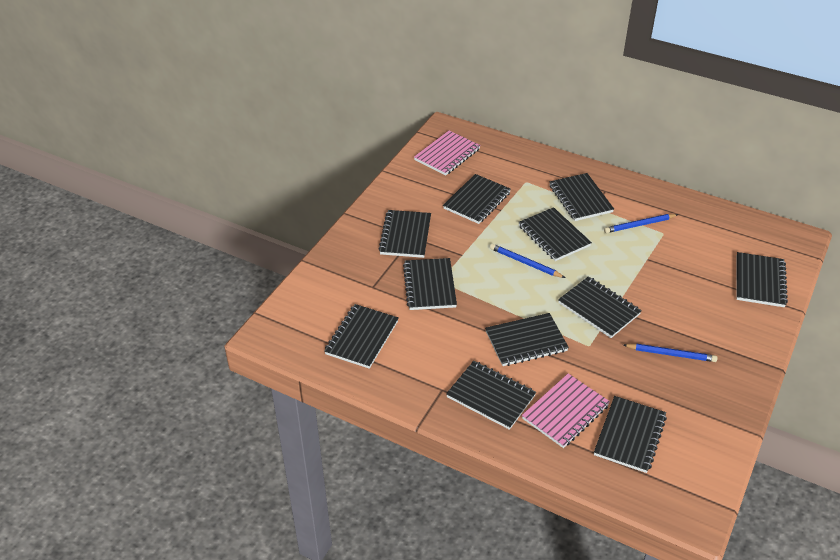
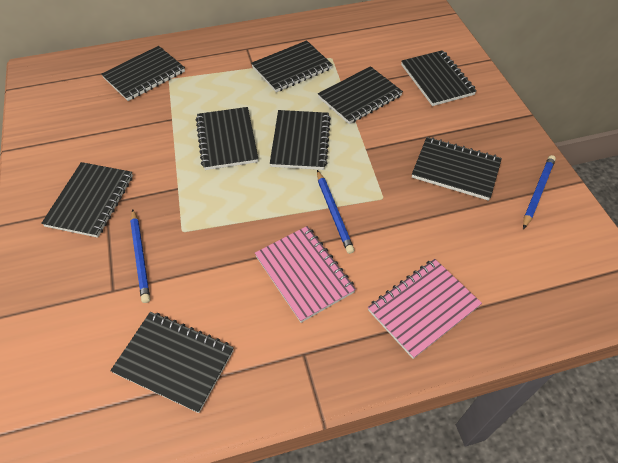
black notebook: [324,304,399,369] [378,210,431,258] [403,258,457,310] [443,174,511,224] [446,361,536,430] [485,313,569,366] [518,207,592,261] [549,173,614,221] [558,276,642,338] [594,396,667,473] [736,252,788,307] = 11 -> [41,162,133,238] [101,46,185,101] [110,312,234,413] [196,107,258,170] [251,40,333,92] [270,110,331,170] [318,66,403,124] [401,50,477,106] [412,137,502,201] = 9

